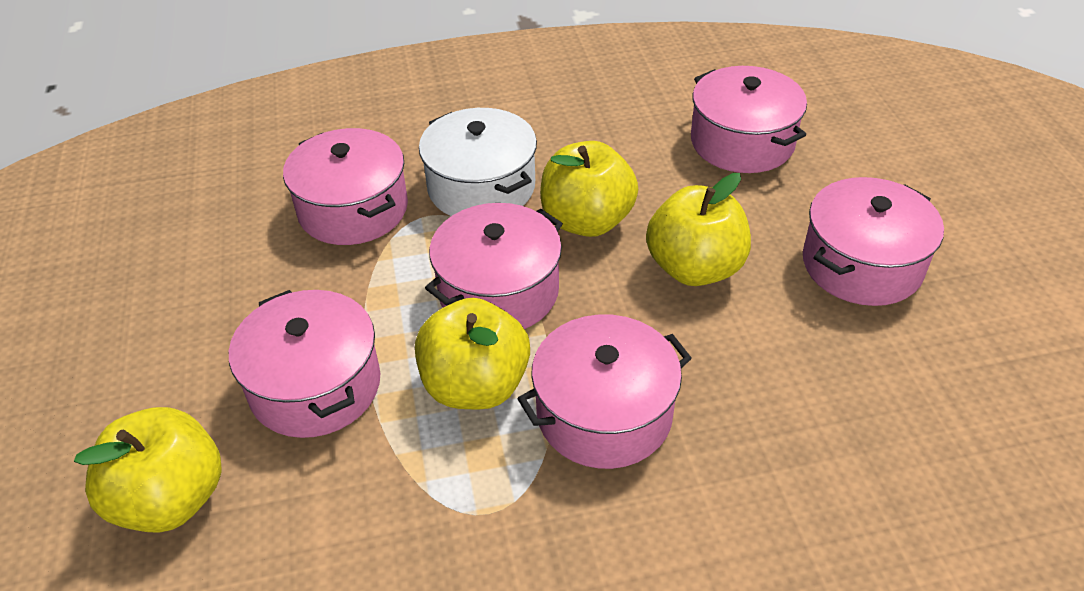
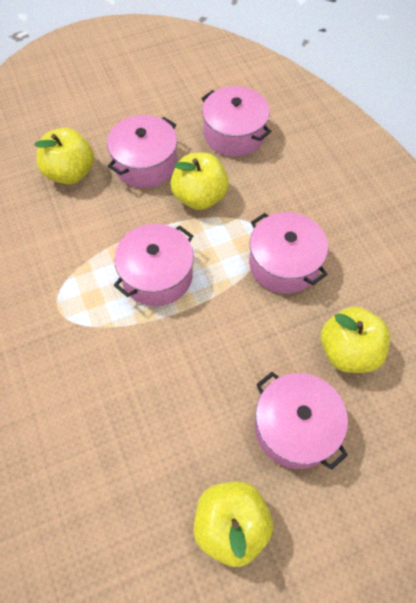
pink pot: [229,290,380,438] [283,128,408,245] [425,203,563,329] [517,315,692,469] [691,66,807,173] [803,177,944,306] = 6 -> [107,115,177,188] [114,224,194,306] [201,86,272,157] [249,212,328,294] [255,372,348,470] = 5
white pot: [419,108,537,216] = 1 -> none = 0

